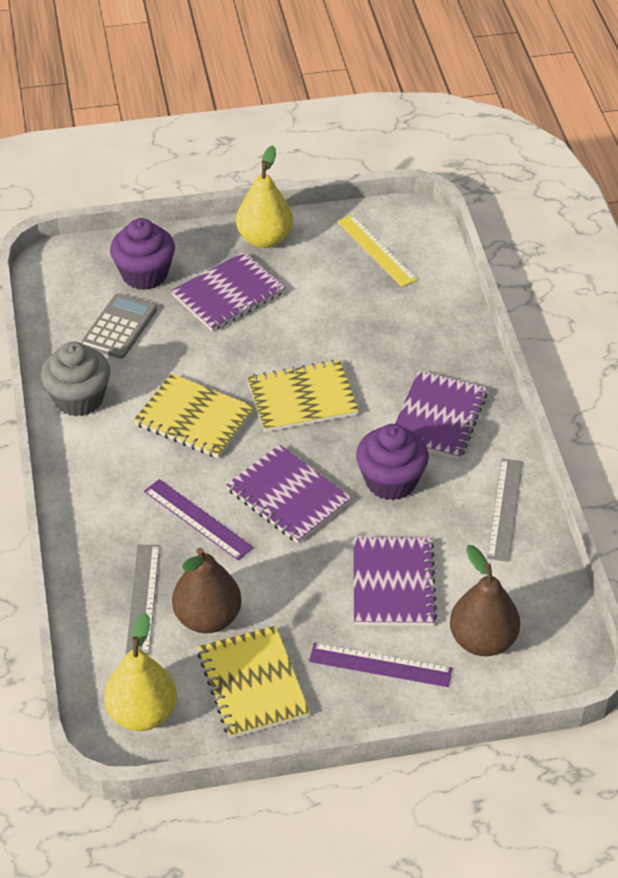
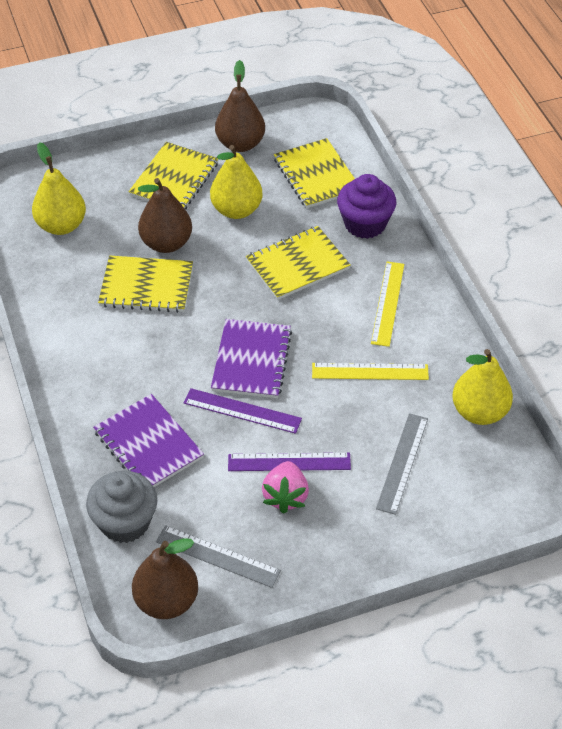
brown pear: [172,547,242,633] [450,545,520,656] = 2 -> [132,538,198,619] [138,178,192,253] [215,60,265,152] = 3
grey calculator: [81,293,157,359] = 1 -> none = 0
pink strawberry: none = 0 -> [262,461,309,514] = 1
purple cupcake: [110,218,175,290] [356,424,429,500] = 2 -> [337,174,396,239] = 1
purple notebook: [171,252,285,332] [226,444,351,543] [353,537,438,626] [395,370,488,460] = 4 -> [93,394,204,487] [211,319,292,398] = 2
yellow notebook: [134,374,255,458] [197,626,310,738] [247,360,359,432] = 3 -> [98,255,193,313] [129,142,218,209] [246,226,351,300] [274,138,355,208] = 4
yellow pear: [104,612,177,731] [236,146,293,248] = 2 -> [32,142,86,235] [210,145,263,219] [452,349,513,425] = 3
yellow ruler: [337,214,417,287] = 1 -> [312,363,429,380] [371,261,404,347] = 2

